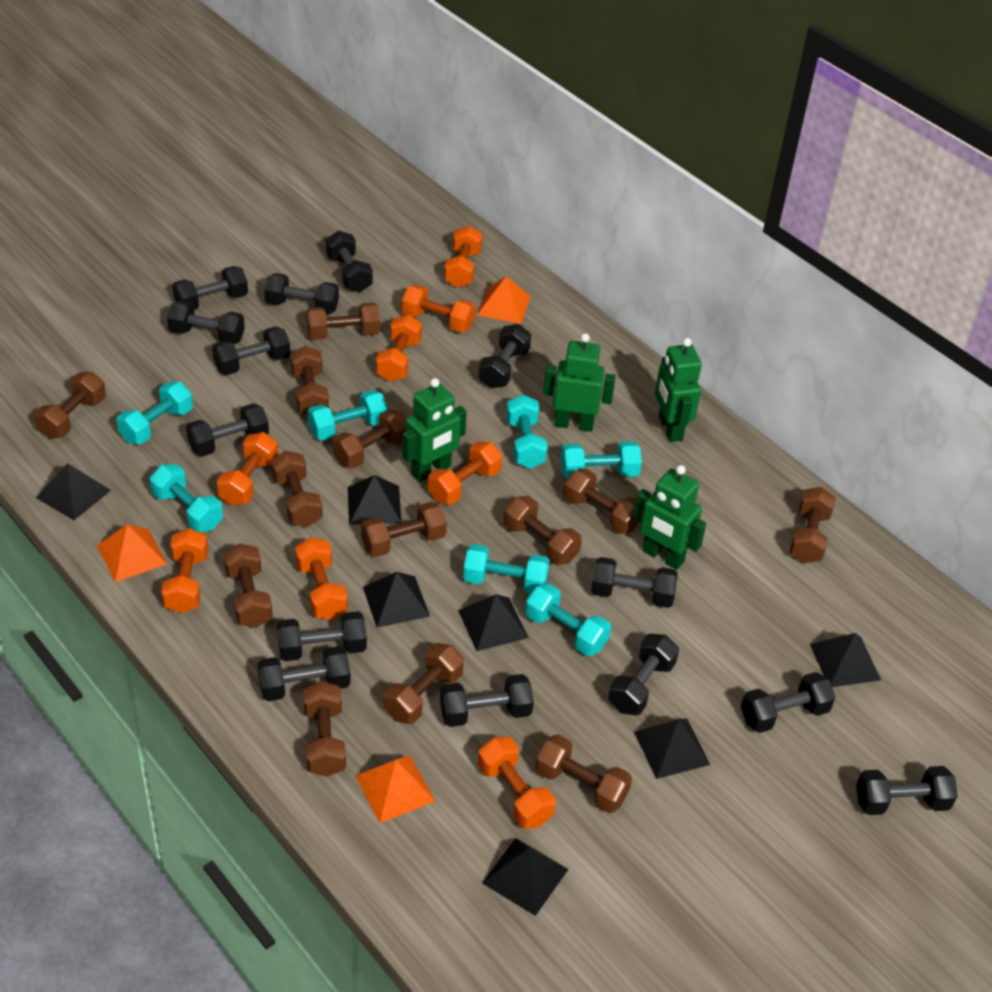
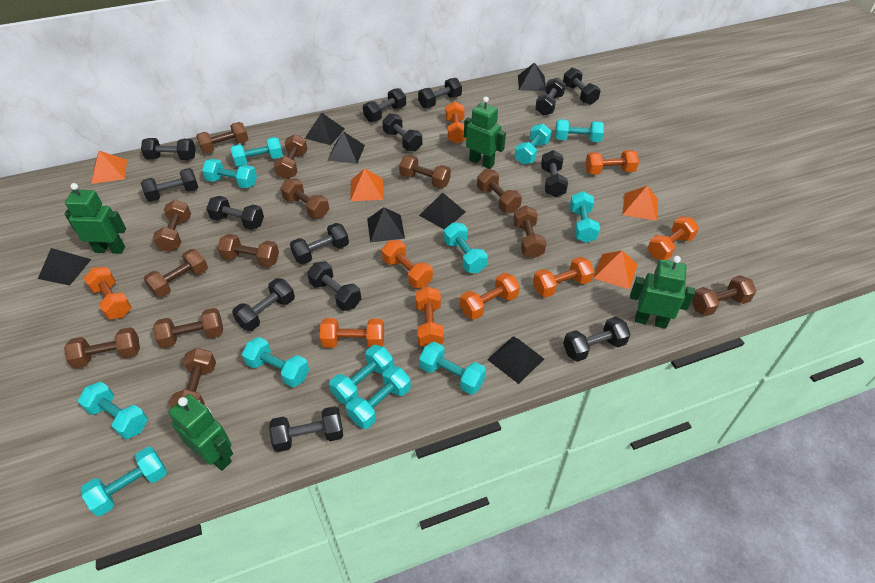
orange dumbbell: [161,528,208,613] [217,432,278,506] [295,537,348,620] [376,314,422,382] [402,285,476,333] [428,441,502,505] [444,226,483,288] [478,737,556,829] = 8 -> [84,267,132,319] [320,318,384,348] [382,240,433,288] [416,286,444,347] [445,101,466,144] [460,273,520,320] [533,257,594,297] [585,150,639,175] [648,216,699,260] = 9
orange pyramid: [97,524,167,582] [356,755,435,823] [477,276,531,324] = 3 -> [91,151,127,184] [350,168,383,201] [593,250,638,290] [622,186,658,221] = 4
turquoise dumbbell: [116,382,193,444] [150,464,223,532] [307,390,388,441] [463,544,550,593] [506,395,548,469] [525,583,611,656] [561,441,642,479] = 7 -> [78,382,148,439] [81,447,167,516] [202,159,257,188] [231,137,283,167] [242,337,309,388] [329,345,393,405] [346,365,411,429] [419,342,486,395] [444,222,488,273] [515,124,552,164] [555,119,604,142] [570,191,600,243] = 12

